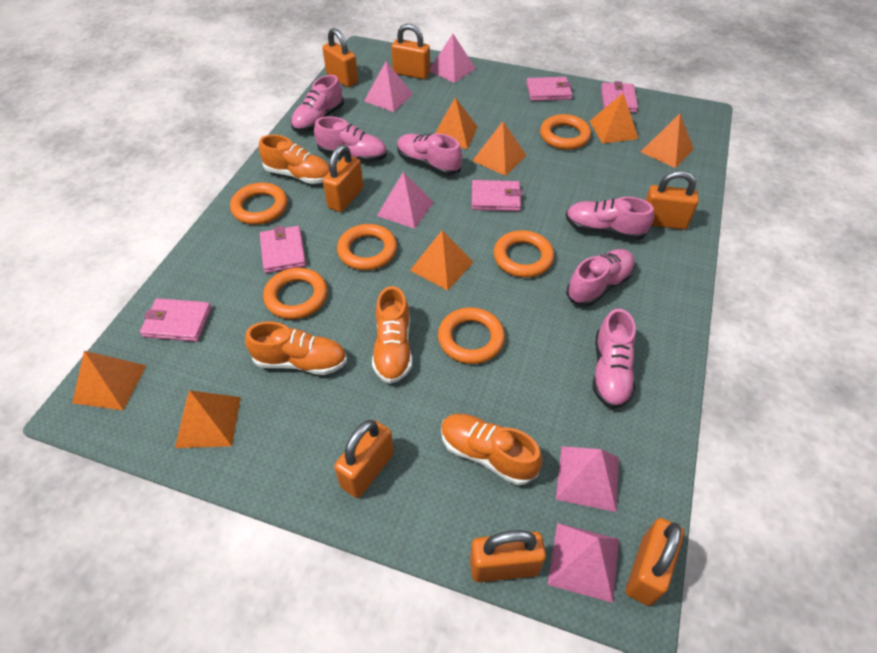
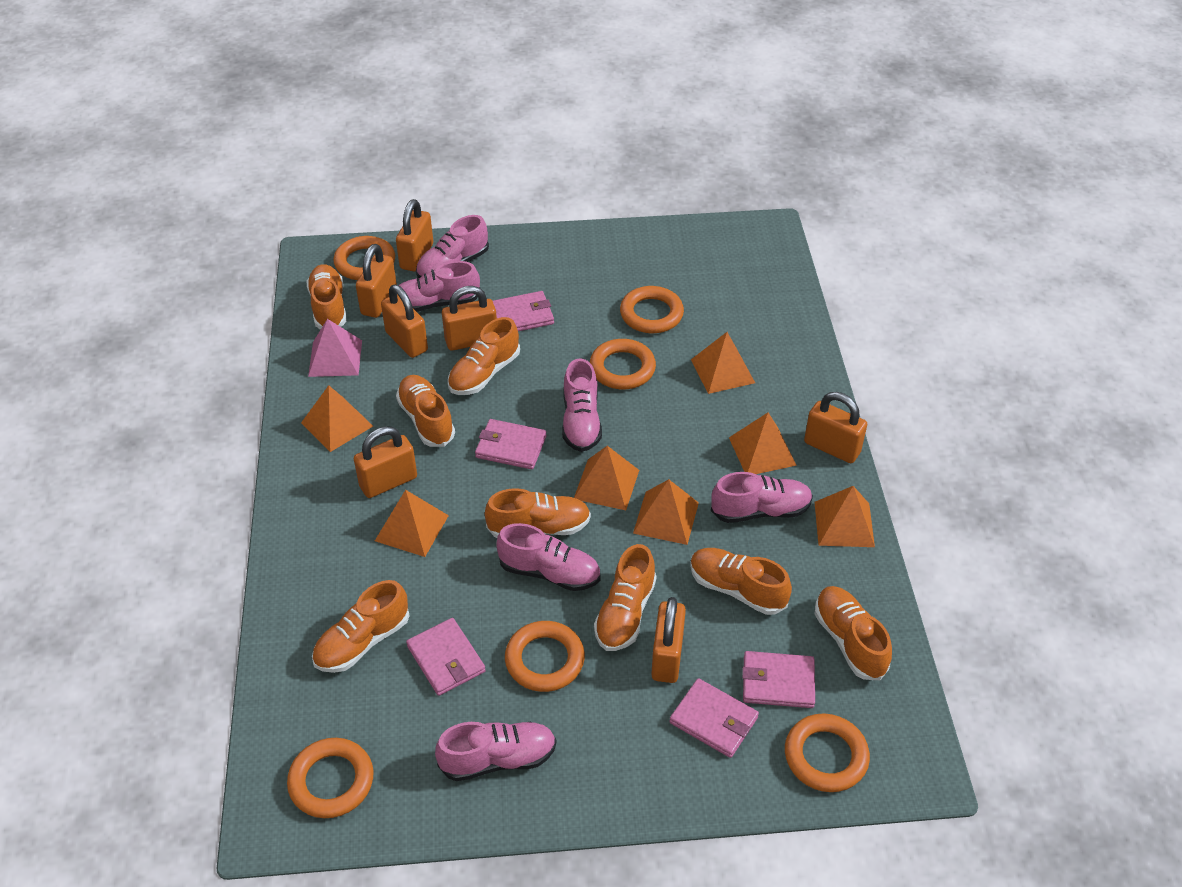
orange shoe: [245,322,347,375] [259,135,330,184] [372,286,412,384] [441,414,542,485] = 4 -> [306,264,347,330] [312,580,409,673] [396,375,455,447] [448,317,520,395] [485,488,591,538] [594,544,657,651] [690,548,792,615] [815,586,892,680] = 8
pink pyramid: [364,61,413,112] [377,172,434,229] [430,34,476,83] [548,523,619,603] [556,446,619,512] = 5 -> [308,319,362,377] = 1

